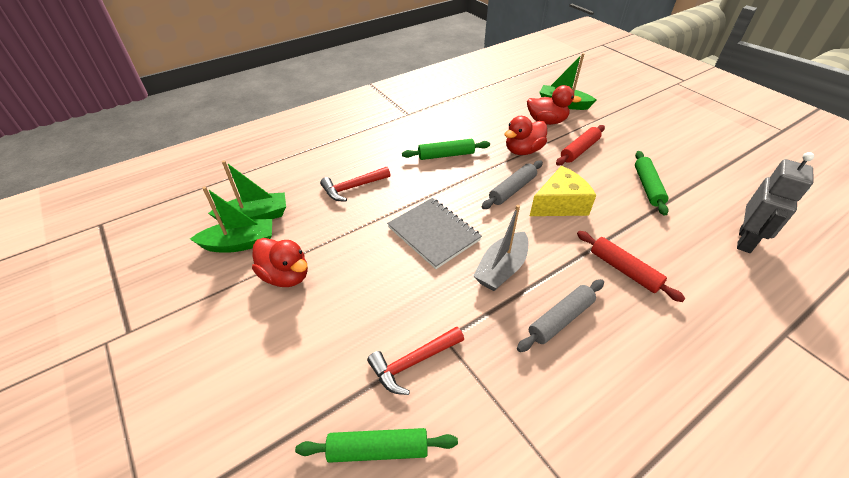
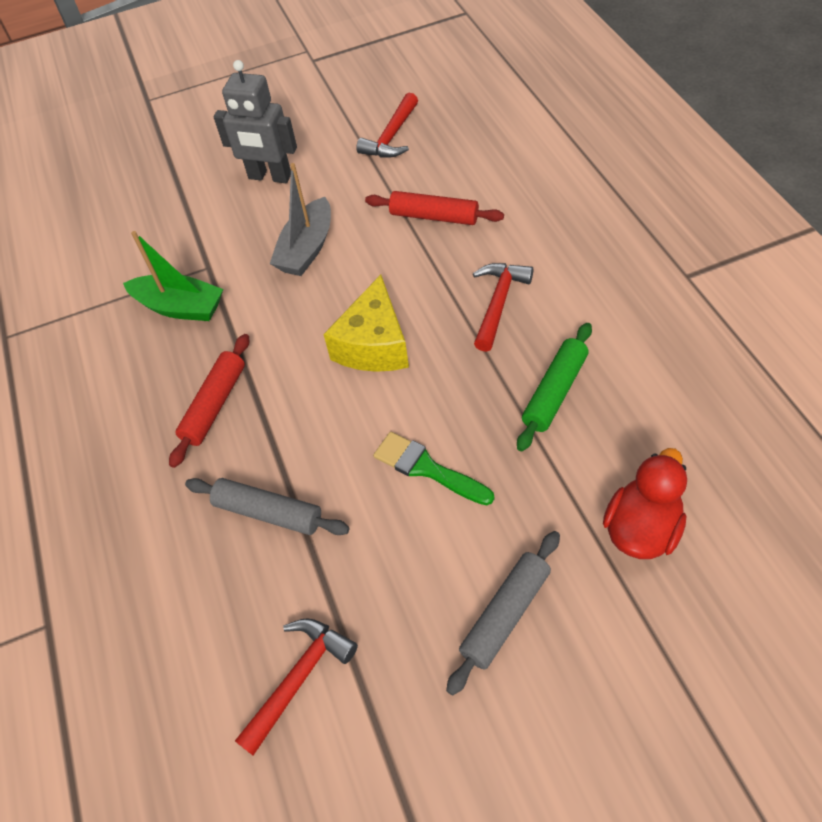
green boat: [190,186,272,253] [208,160,286,223] [539,53,596,110] = 3 -> [123,231,223,321] = 1
green brush: none = 0 -> [373,432,494,505] = 1
green rolling pin: [295,428,458,463] [402,139,490,160] [635,151,669,216] = 3 -> [517,323,592,451] = 1
grey notebook: [387,198,482,269] = 1 -> none = 0
red duck: [252,238,308,287] [504,116,547,155] [527,85,582,125] = 3 -> [603,448,687,559] = 1
red hammer: [320,167,390,201] [367,326,464,395] = 2 -> [235,618,358,755] [356,93,418,158] [473,263,533,352] = 3

